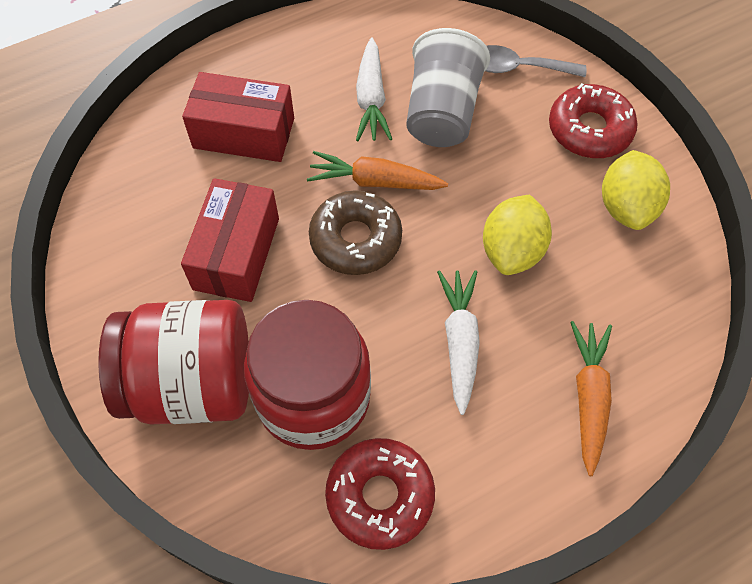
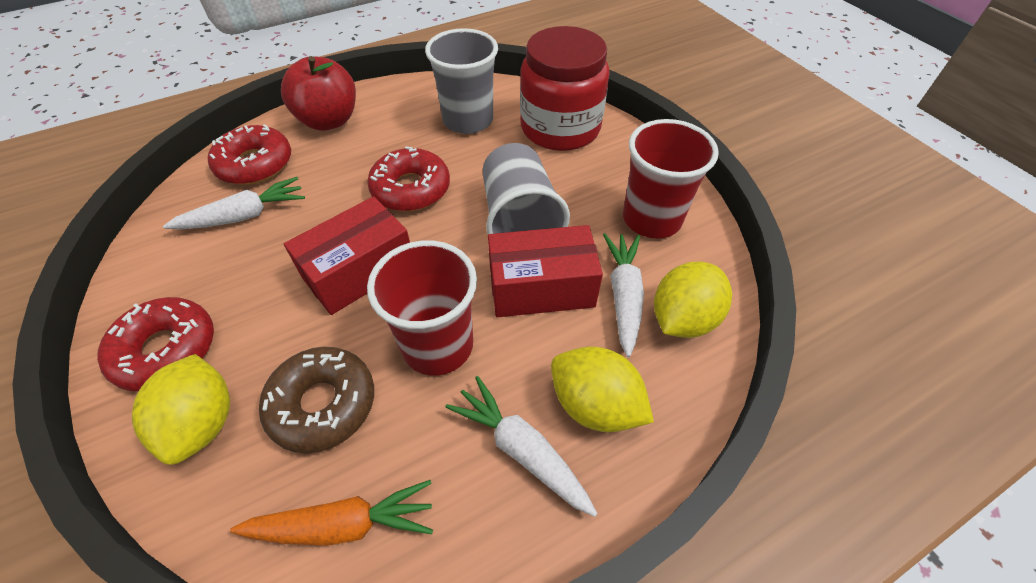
grey cup: [406,28,490,147] = 1 -> [425,28,498,134] [482,143,570,234] = 2
grey spoon: [486,45,586,77] = 1 -> none = 0
orange carrot: [307,151,448,190] [570,321,612,476] = 2 -> [230,480,433,546] = 1
red apple: none = 0 -> [281,56,356,131] = 1
red cup: none = 0 -> [367,240,477,376] [623,119,719,238] = 2
red donut: [325,438,435,550] [549,83,638,158] = 2 -> [97,297,214,391] [208,124,291,185] [367,146,450,211] = 3
red jar: [98,300,249,425] [244,300,371,450] = 2 -> [520,26,610,151] = 1
white carrot: [356,37,392,141] [437,270,480,415] = 2 -> [163,177,305,230] [445,376,598,517] [603,233,644,357] = 3
yellow lemon: [483,195,552,275] [602,150,670,230] = 2 -> [132,354,230,465] [551,346,654,432] [654,262,732,338] = 3

